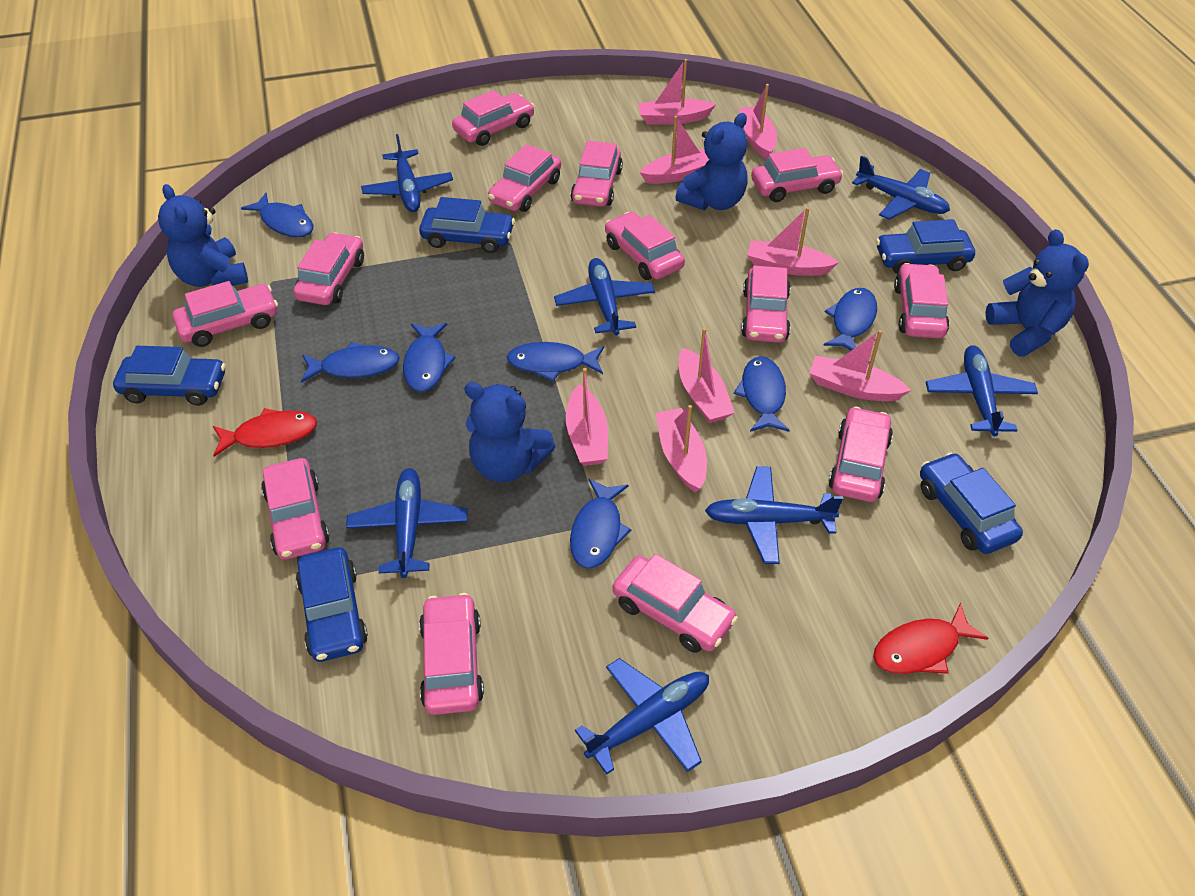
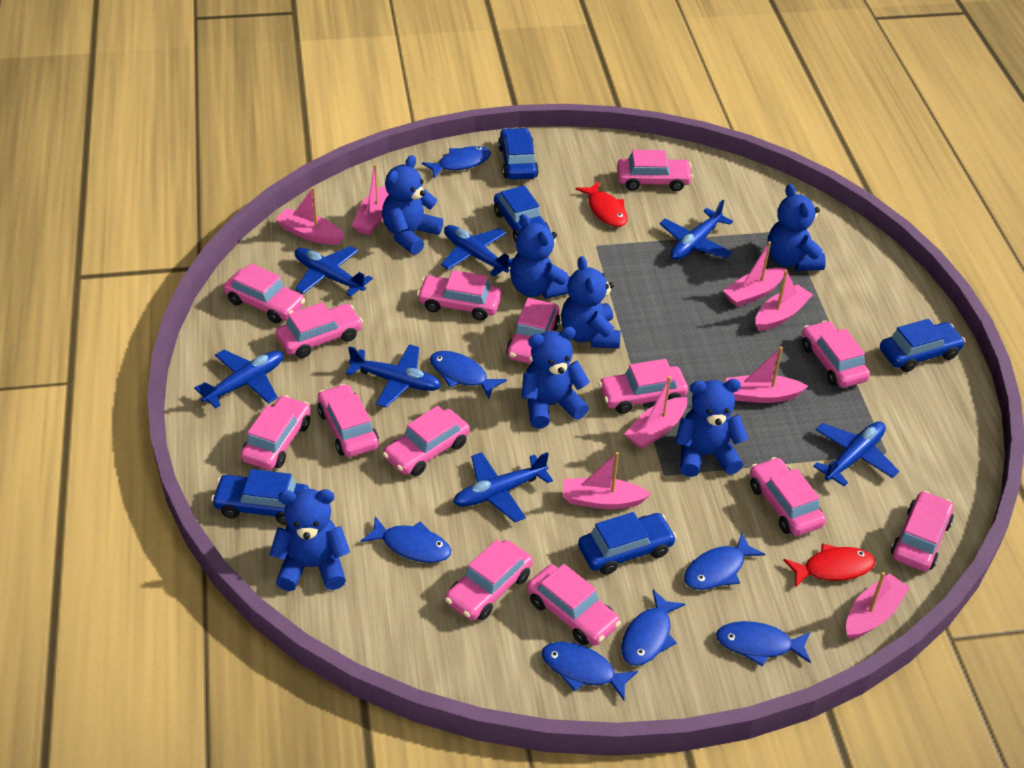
blue teddy bear: [158,184,248,287] [464,382,555,482] [676,113,748,210] [985,229,1089,357] = 4 -> [269,489,350,591] [382,155,443,255] [510,214,570,299] [522,327,590,429] [561,256,620,349] [675,379,748,477] [767,184,826,271] = 7
pink car: [173,281,278,347] [261,458,330,559] [293,232,364,305] [419,593,484,715] [452,90,535,146] [488,144,561,212] [571,141,623,207] [605,212,685,280] [612,554,738,653] [741,266,791,343] [751,148,843,202] [828,407,893,502] [894,263,949,338] = 13 -> [223,263,305,323] [241,395,311,470] [276,302,363,358] [318,384,379,457] [383,406,470,476] [417,270,502,320] [445,539,533,620] [506,298,560,364] [527,564,621,645] [598,359,688,414] [617,150,693,191] [750,457,826,536] [802,320,870,388] [891,491,954,571] = 14

